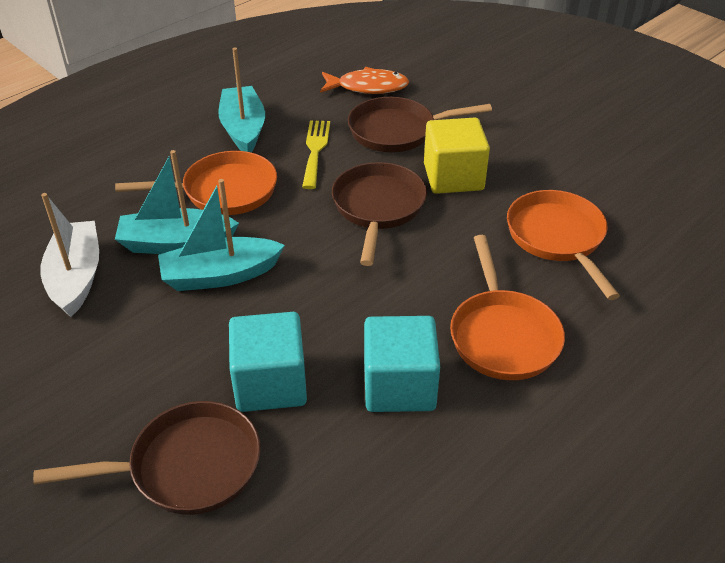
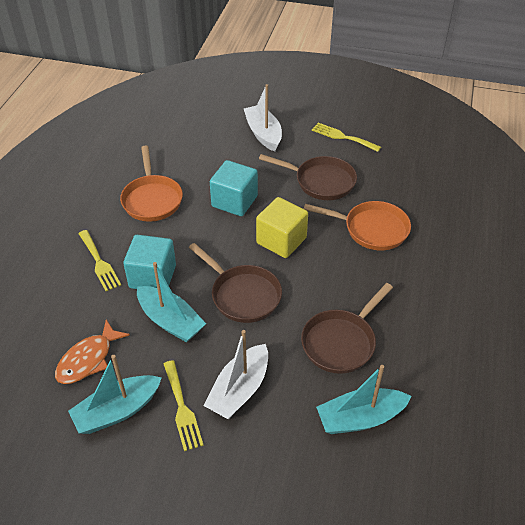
orange pan: [115,151,277,215] [450,235,565,380] [507,190,620,300] = 3 -> [120,146,183,222] [304,201,411,250] = 2
white boat: [40,193,99,317] = 1 -> [204,330,268,419] [244,84,282,151] = 2
yellow fork: [302,120,330,189] = 1 -> [78,230,121,291] [164,360,204,451] [312,123,381,152] = 3

